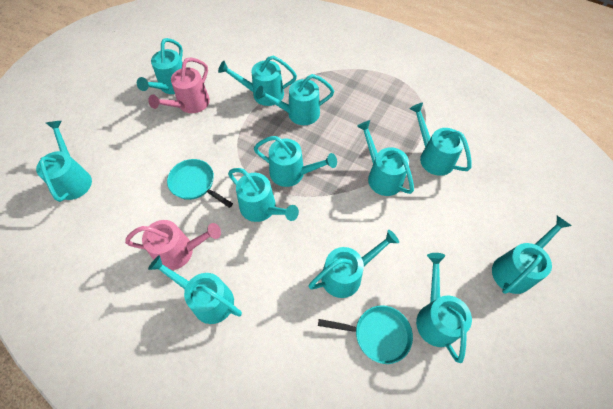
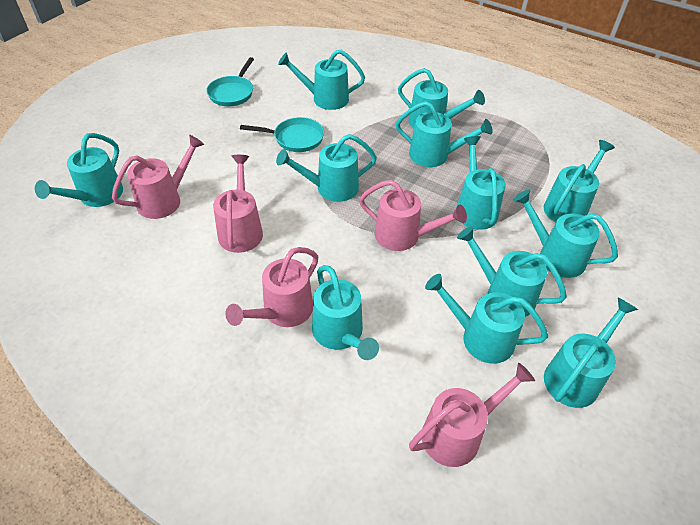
pink watering can: [125,220,221,270] [148,58,210,113] = 2 -> [112,135,204,219] [213,155,263,253] [225,247,318,327] [359,180,467,251] [409,363,535,467] = 5

